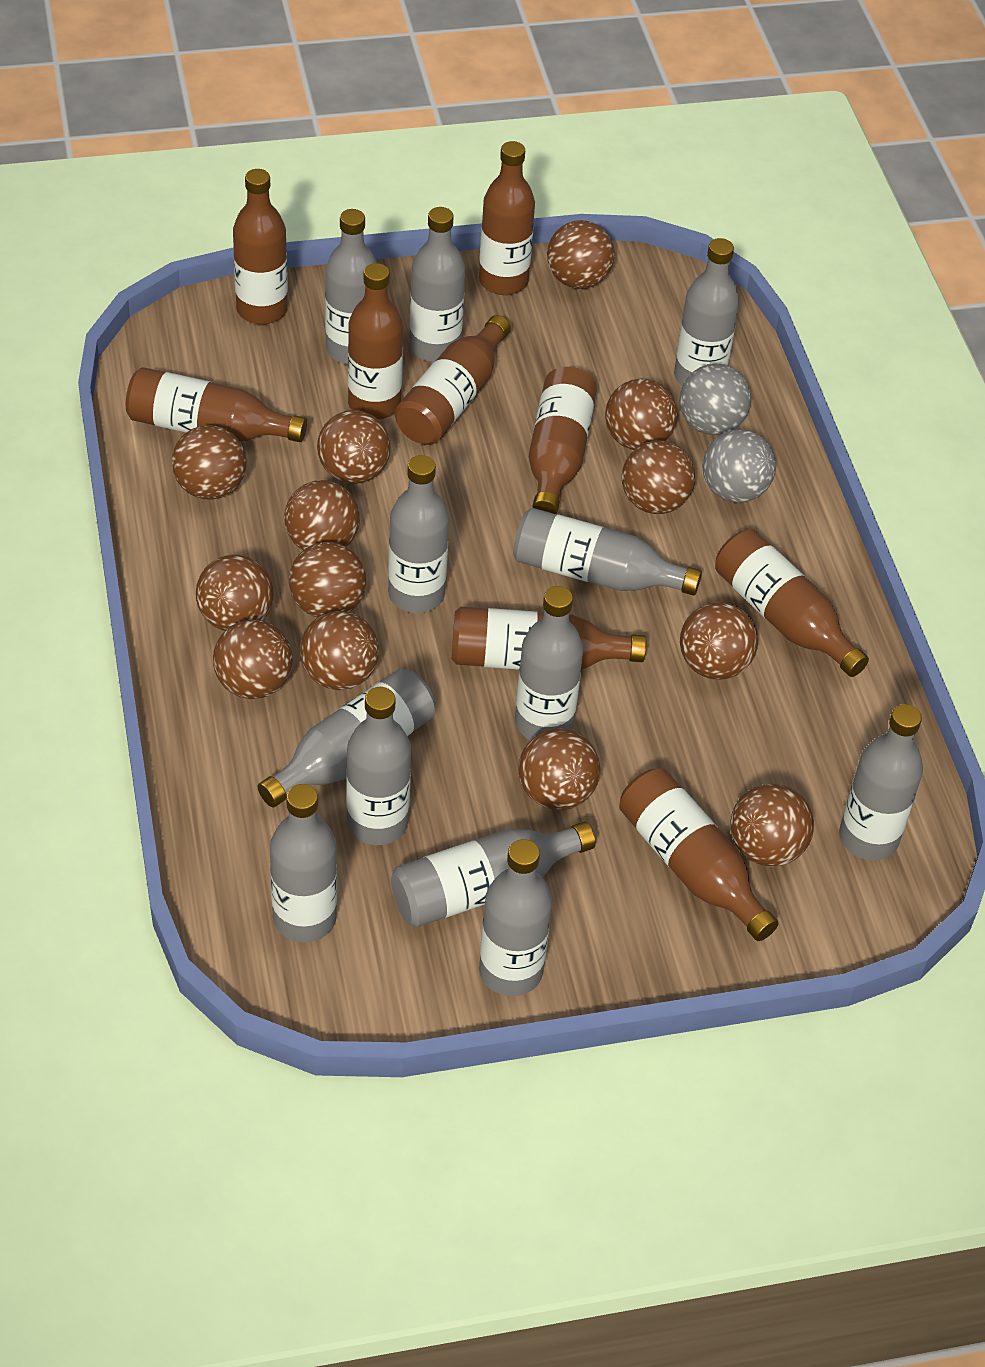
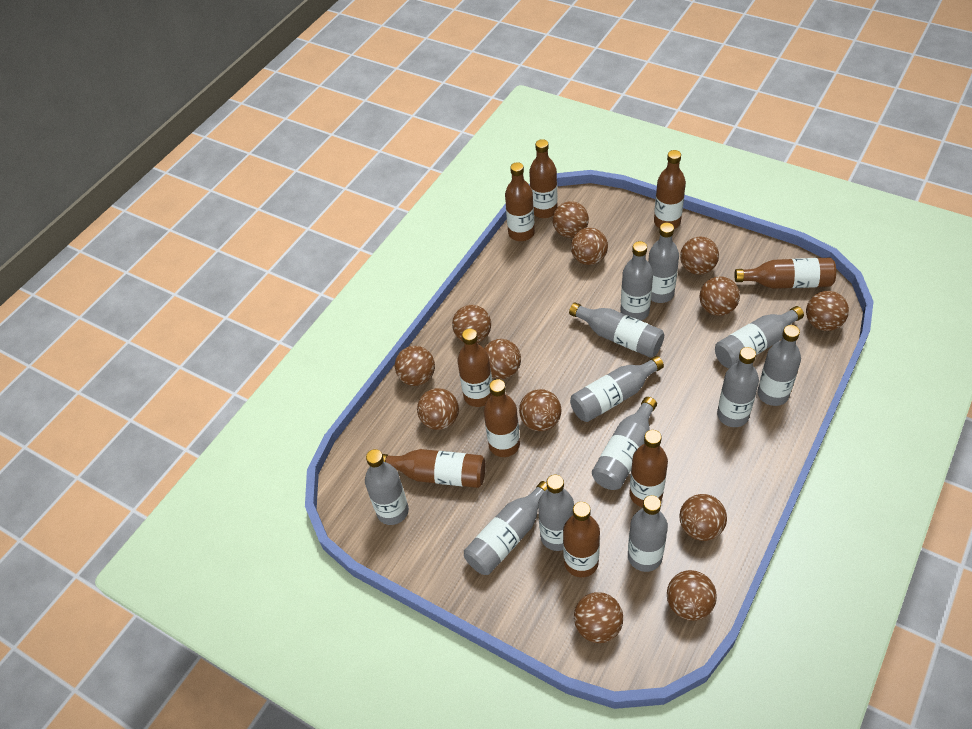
grey ball: [680,363,751,435] [703,429,776,503] = 2 -> none = 0

